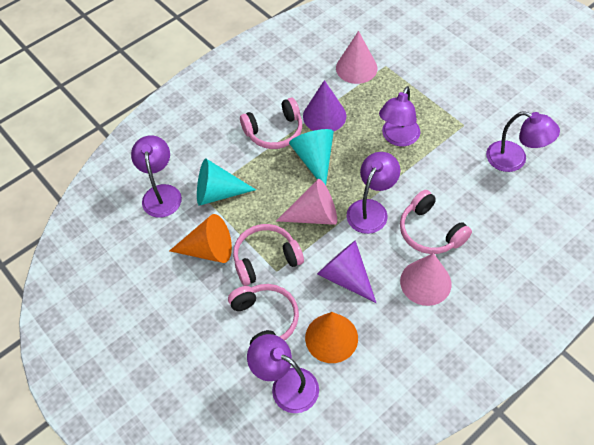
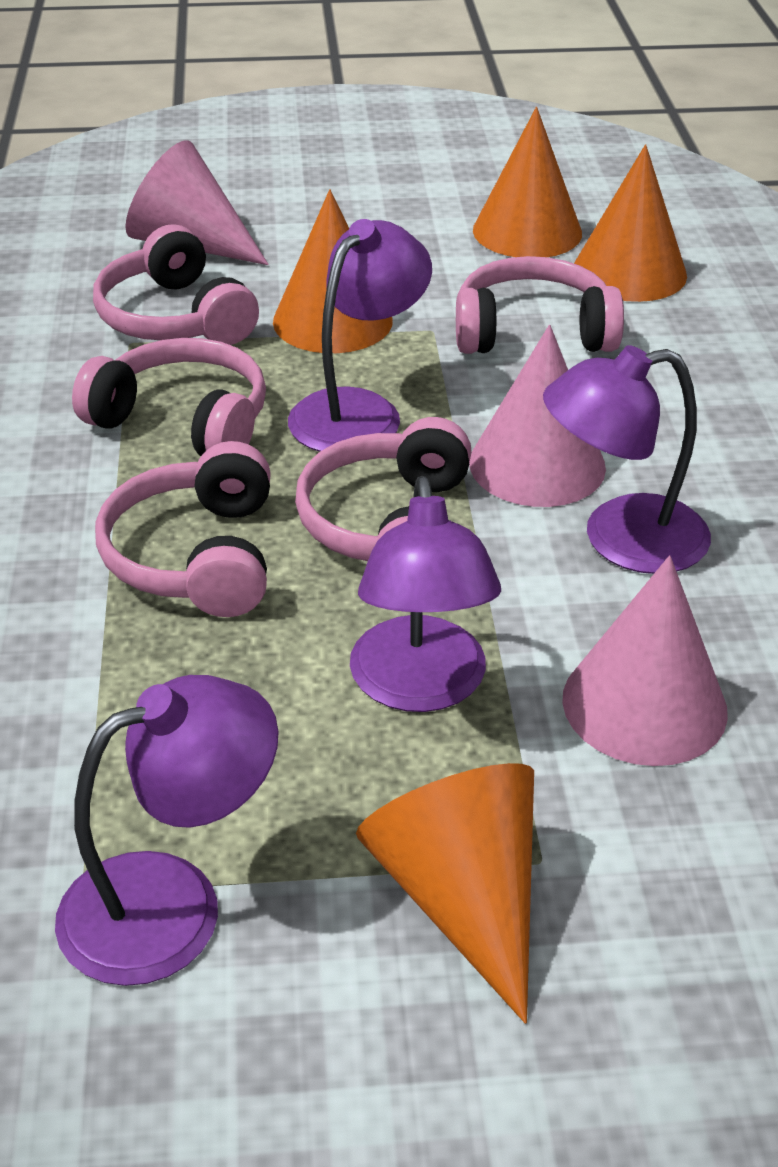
orange cone: [170,214,232,263] [305,312,358,363] = 2 -> [273,189,393,353] [356,763,534,1024] [473,107,582,257] [574,144,687,302] = 4
pink headphones: [228,284,299,345] [233,224,304,286] [240,98,302,149] [400,190,472,254] = 4 -> [72,338,266,456] [93,224,259,345] [95,441,271,617] [295,417,472,561] [456,256,624,354] = 5
purple cone: [303,80,346,131] [317,240,376,303] = 2 -> none = 0
purple lamp: [131,135,182,218] [247,334,319,413] [347,152,400,234] [379,86,420,146] [486,111,560,172] = 5 -> [55,675,279,986] [288,219,432,452] [350,476,501,712] [543,345,711,574] = 4
turquoise cone: [197,158,256,206] [289,129,334,185] = 2 -> none = 0

